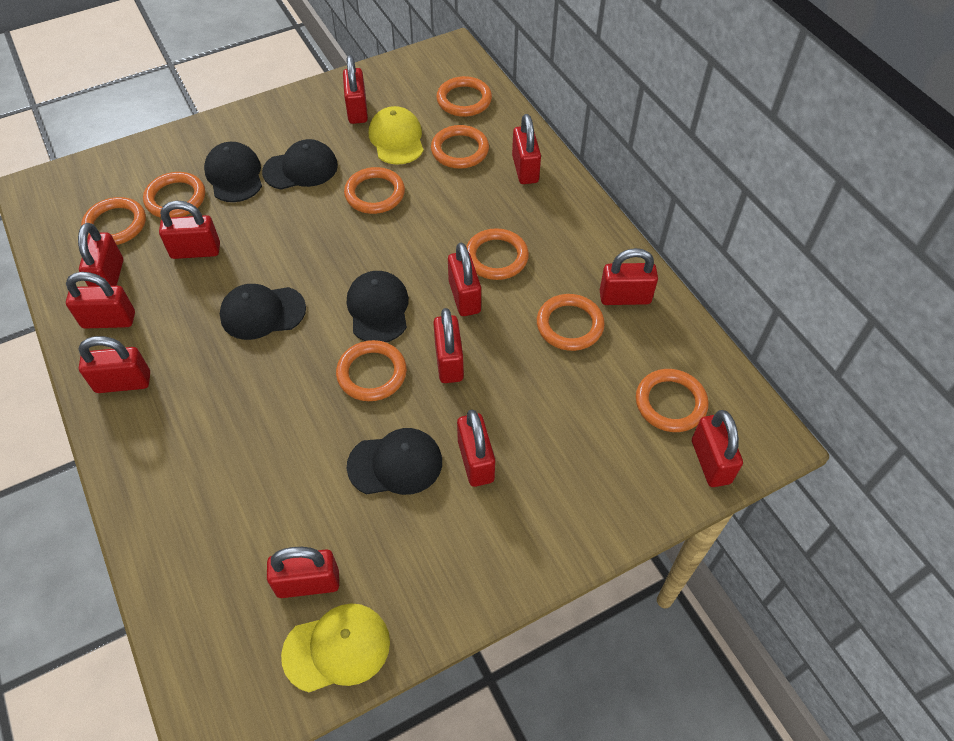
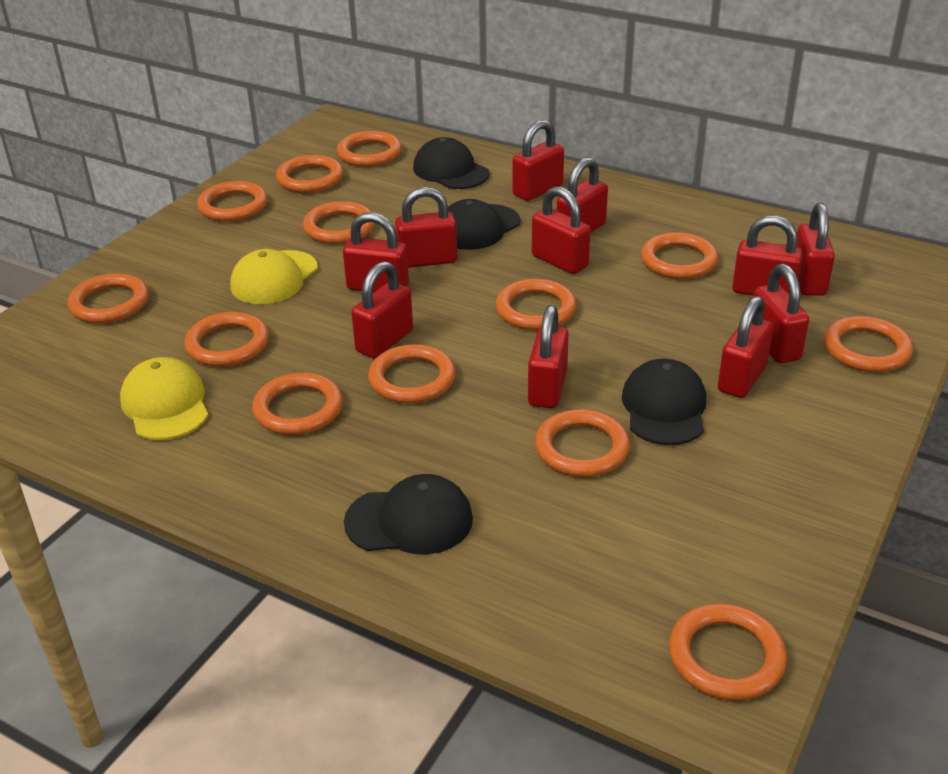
black cap: [204,142,262,202] [220,284,306,340] [262,139,338,190] [347,271,409,342] [347,428,442,495] = 5 -> [344,474,473,555] [413,137,490,189] [448,199,521,250] [622,359,706,445] = 4
orange ring: [81,197,146,245] [143,172,205,218] [336,340,407,401] [344,167,405,214] [431,125,489,169] [436,76,492,117] [466,228,529,280] [537,294,605,351] [636,369,708,432] = 9 -> [68,273,149,324] [184,312,269,367] [197,181,268,222] [252,373,343,435] [276,155,344,193] [303,201,375,244] [337,131,402,167] [368,344,456,404] [495,279,576,330] [535,409,630,477] [641,232,718,279] [669,603,787,701] [824,316,913,372] = 13
red padlock: [66,272,135,329] [78,223,123,286] [79,336,150,393] [159,201,220,259] [267,547,339,598] [343,55,368,124] [433,308,464,383] [448,243,481,316] [457,410,495,487] [512,114,541,184] [600,248,658,305] [692,410,743,487] = 12 -> [343,212,409,292] [351,261,413,358] [395,187,457,268] [513,120,564,201] [528,305,569,408] [532,186,590,274] [557,157,608,233] [718,296,773,398] [732,215,803,296] [754,264,809,363] [796,203,835,296] = 11

